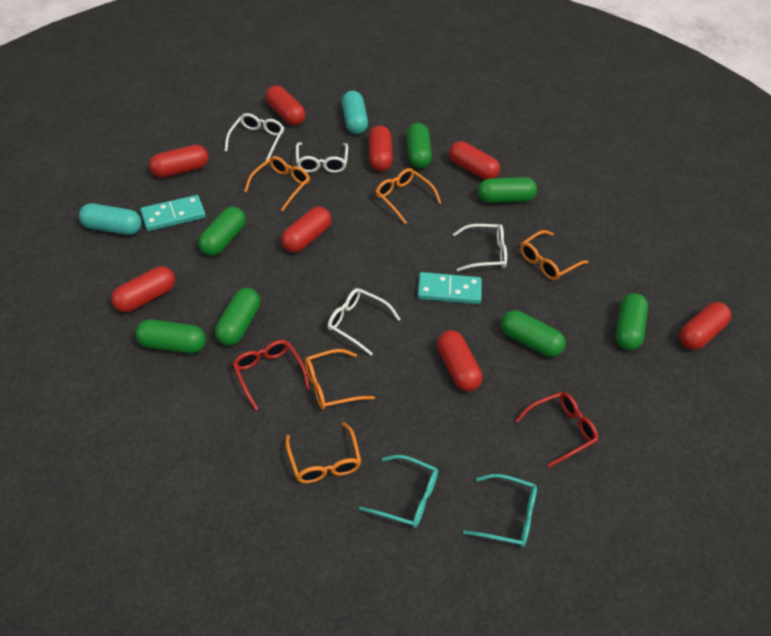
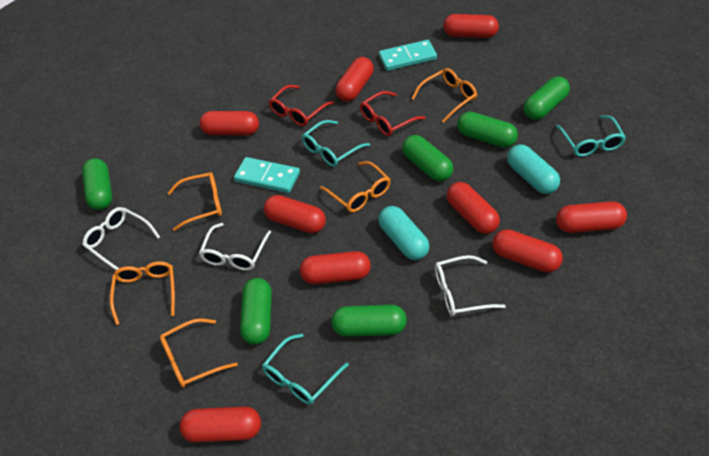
green capsule: [135,319,206,353] [198,207,246,256] [215,288,260,345] [406,123,432,168] [478,177,537,203] [501,311,566,357] [616,293,648,350] = 7 -> [82,158,112,210] [240,278,272,345] [331,305,407,337] [402,135,453,182] [457,112,518,148] [523,76,570,120] = 6
red capsule: [111,266,175,312] [149,145,208,178] [265,86,305,125] [281,207,331,253] [368,125,393,171] [437,330,482,391] [449,141,500,180] [679,302,731,350] = 8 -> [179,406,261,443] [199,111,259,135] [264,195,326,233] [300,251,371,284] [335,57,374,102] [443,14,499,38] [446,182,500,234] [492,229,563,273] [556,201,627,233] = 9
turquoise glasses: [359,455,438,528] [463,474,537,547] = 2 -> [262,334,349,405] [302,120,370,167] [555,115,626,157] = 3
white glasses: [225,113,284,161] [296,142,348,173] [327,288,400,355] [453,224,507,271] = 4 -> [82,207,160,270] [199,223,271,271] [435,255,506,316] = 3

